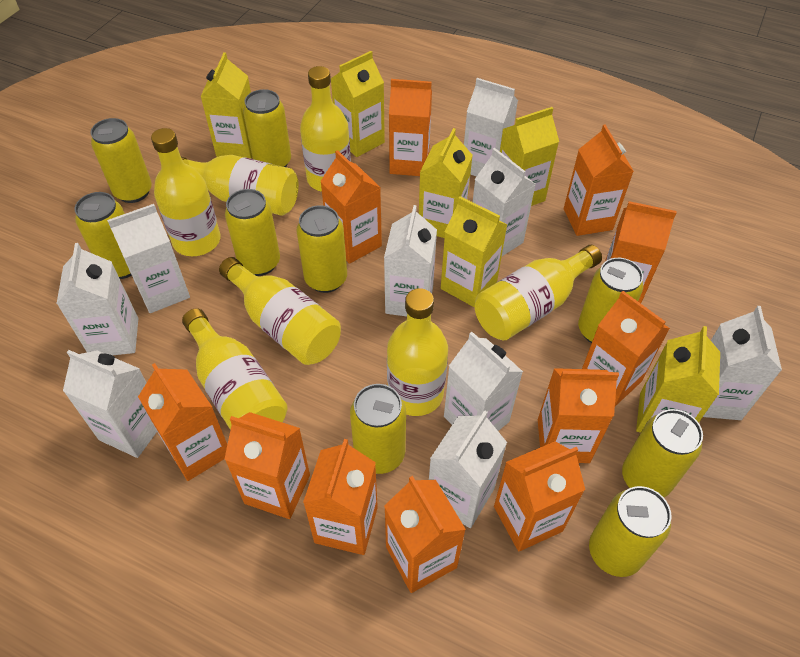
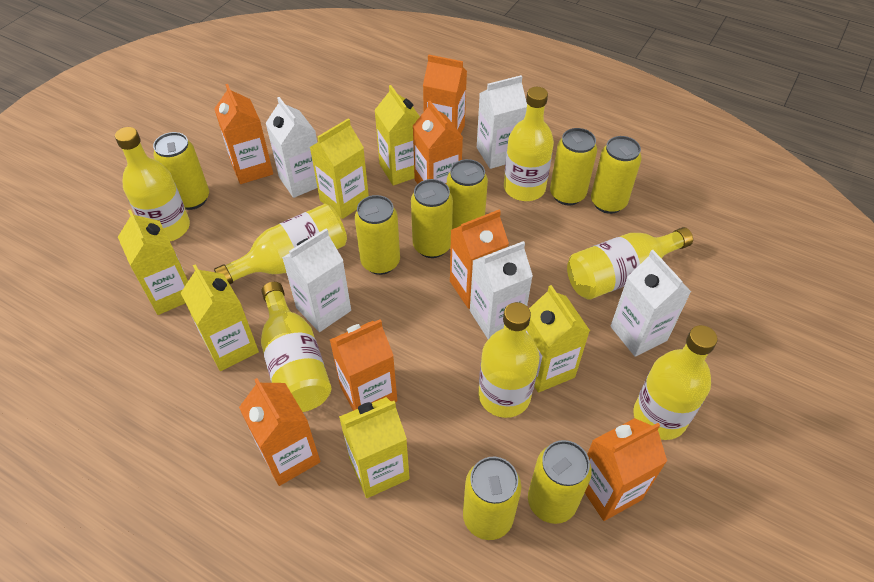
orange carton: [138,363,227,481] [224,412,310,519] [303,439,378,555] [320,150,382,264] [384,476,466,593] [389,79,432,176] [494,441,585,551] [538,368,619,463] [564,124,634,236] [582,291,670,406] [605,201,677,303] = 11 -> [214,84,273,184] [239,378,320,486] [330,319,397,411] [413,101,463,185] [423,55,467,134] [450,210,509,309] [585,418,667,521] = 7
white carton: [57,243,138,355] [63,350,157,458] [107,204,190,313] [384,205,437,317] [429,410,507,528] [444,332,523,431] [464,78,518,177] [473,148,536,256] [703,306,782,420] = 9 -> [266,97,317,198] [282,229,351,332] [470,241,533,339] [477,75,527,169] [610,250,691,357] = 5
yellow can: [74,192,132,279] [91,118,152,203] [225,189,280,276] [243,89,291,167] [297,205,347,293] [350,384,406,474] [578,258,643,343] [589,486,671,577] [622,409,703,497] = 9 -> [153,132,209,210] [355,195,400,275] [411,179,453,258] [447,159,488,229] [463,457,521,540] [528,440,592,524] [550,128,597,205] [591,136,642,214] = 8

